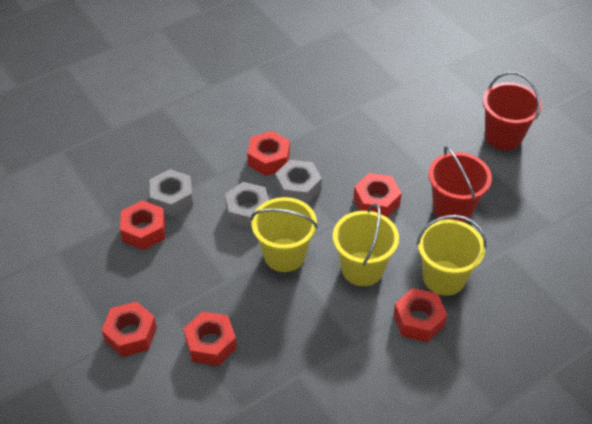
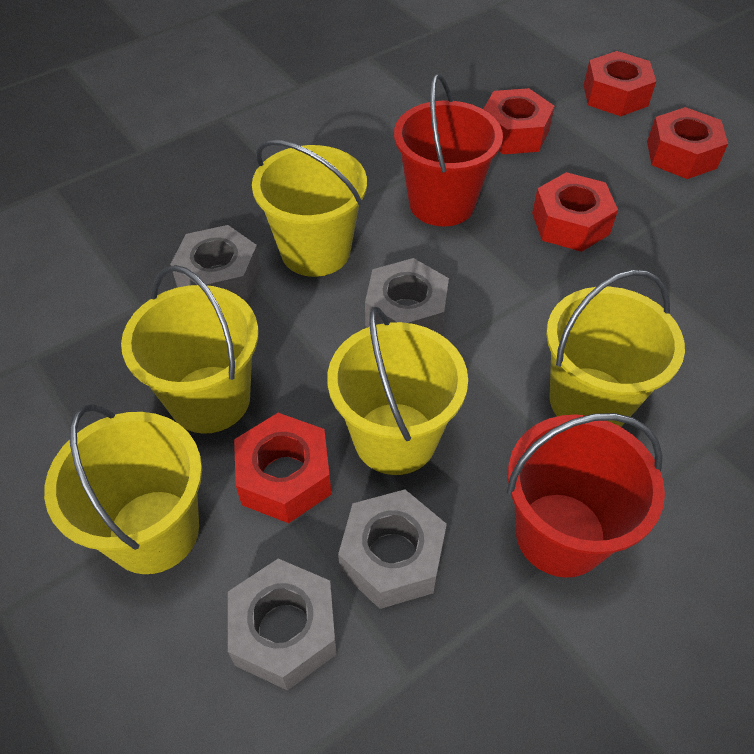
grey nut: [150,169,193,217] [225,182,269,230] [275,160,322,204] = 3 -> [170,225,261,301] [228,559,337,691] [338,489,447,609] [365,258,449,335] = 4
red nut: [101,301,157,357] [120,200,165,250] [183,311,237,366] [247,131,290,176] [353,173,402,218] [393,288,447,342] = 6 -> [234,413,331,523] [483,88,554,154] [532,172,618,252] [584,51,656,116] [647,107,728,179] = 5
yellow bucket: [251,197,318,272] [333,203,399,286] [416,215,486,296] = 3 -> [44,404,202,574] [121,265,259,434] [252,140,367,277] [327,307,468,475] [546,269,685,427] = 5

